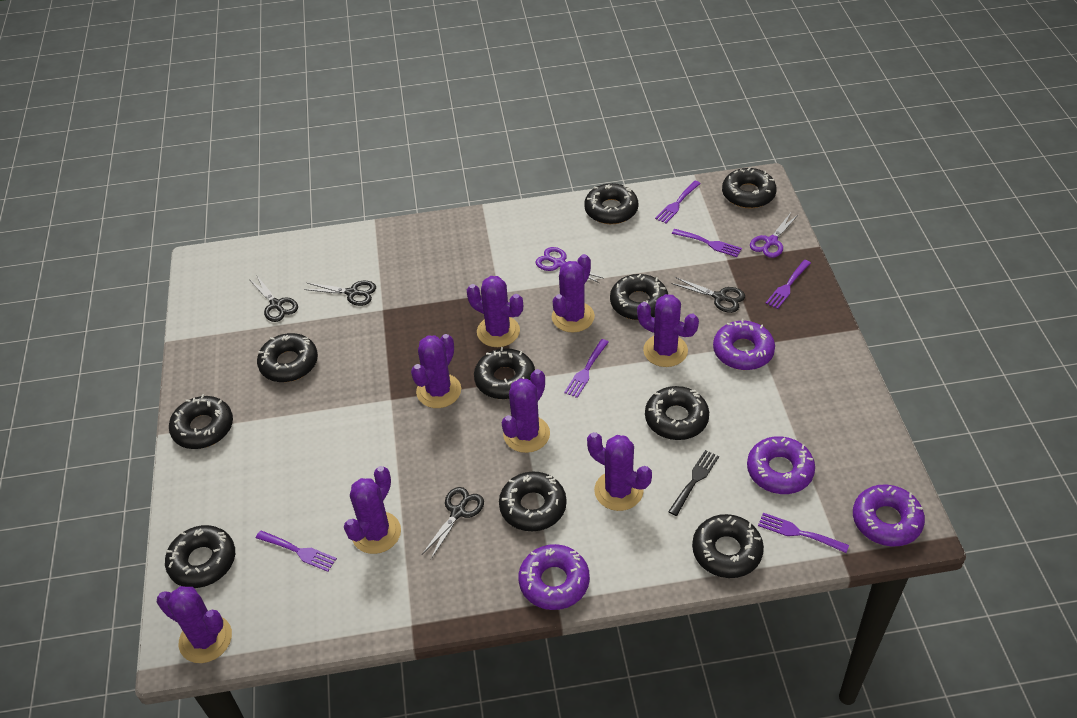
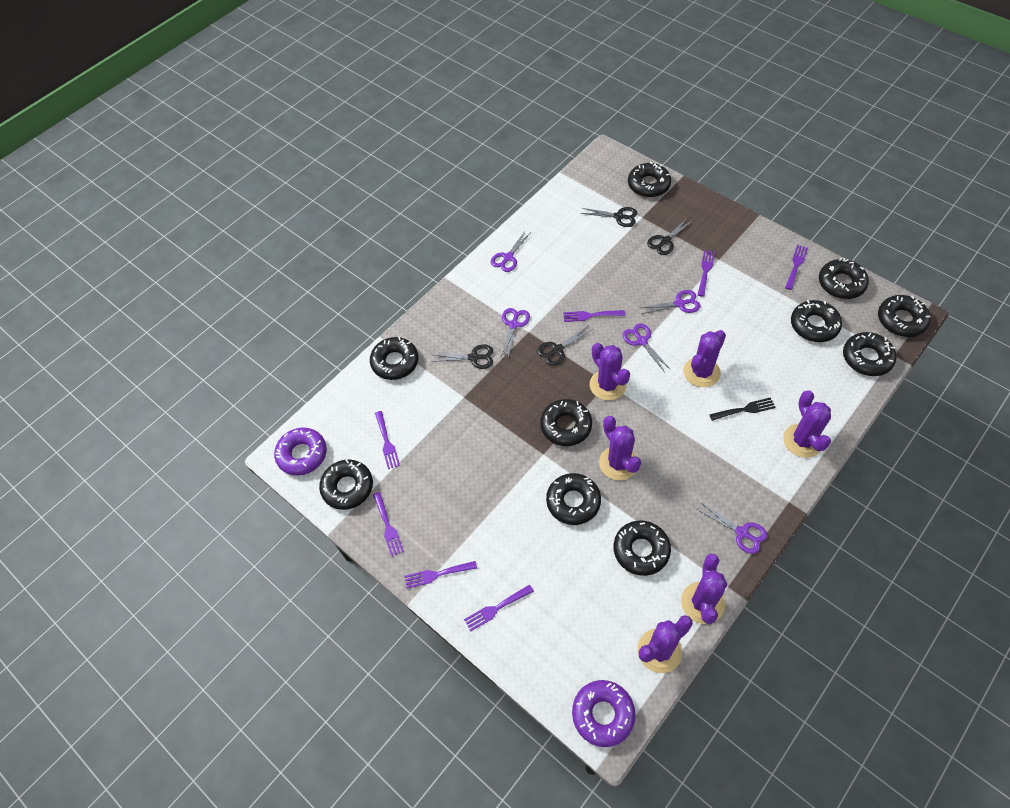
purple cactus: [157,586,232,663] [344,466,401,554] [411,334,461,408] [467,276,523,347] [502,369,550,453] [552,254,595,333] [587,432,652,511] [637,294,699,367] = 8 -> [590,343,630,401] [599,416,641,481] [638,615,693,673] [681,553,727,624] [683,330,726,387] [783,390,831,458] = 6
purple donut: [518,544,590,610] [713,319,775,370] [747,436,815,494] [853,484,925,547] = 4 -> [274,428,327,476] [572,680,636,747] = 2
purple fork: [256,530,337,572] [564,339,609,398] [655,181,701,223] [672,229,742,257] [758,513,849,553] [765,260,811,309] = 6 -> [373,492,404,556] [375,411,400,469] [404,561,477,589] [464,584,534,632] [563,310,625,322] [697,250,715,297] [785,245,808,290] = 7
purple scissors: [535,247,604,283] [750,213,799,258] = 2 -> [491,230,530,272] [501,308,530,357] [623,323,671,373] [641,290,700,314] [698,503,767,554] = 5

